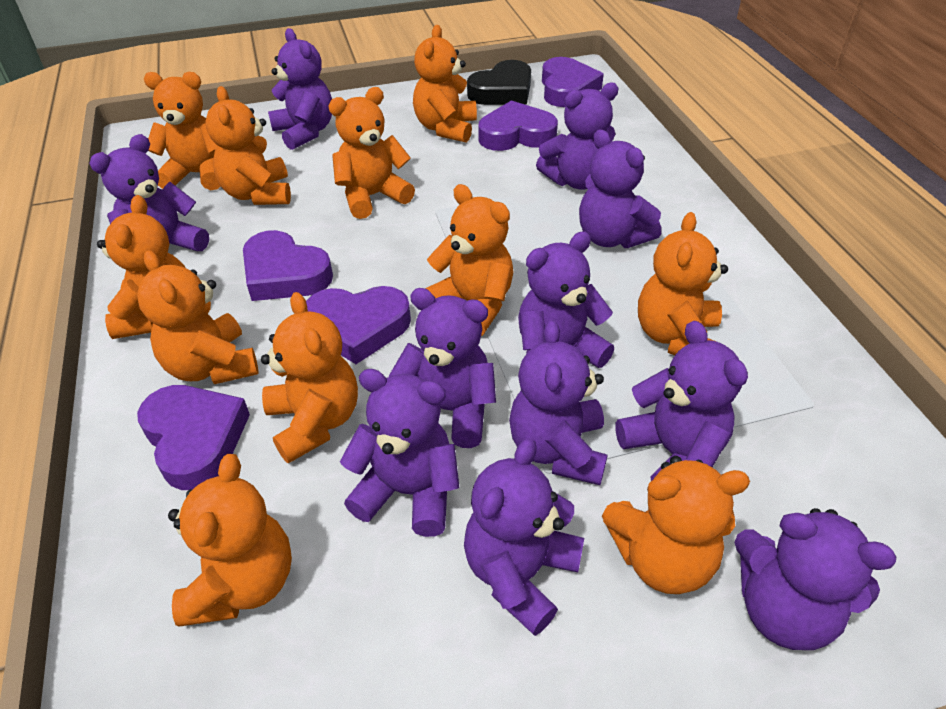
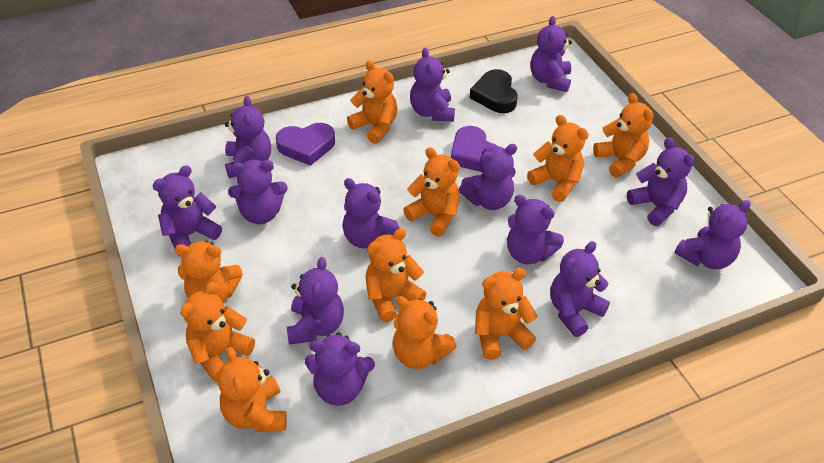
orange teddy bear: [97,195,186,339] [137,250,259,384] [144,72,221,190] [168,454,292,627] [205,86,291,205] [261,292,358,463] [328,87,415,219] [413,25,477,143] [425,184,514,336] [602,456,750,594] [638,212,728,355] = 11 -> [174,241,243,303] [180,282,255,382] [218,347,287,432] [347,61,397,144] [366,228,427,322] [393,296,457,369] [403,147,460,237] [475,268,537,360] [527,115,589,202] [593,93,653,178] = 10
purple heart: [137,385,250,490] [243,230,333,301] [306,286,411,364] [478,100,558,151] [542,57,604,107] = 5 -> [276,123,335,166] [451,126,497,172] = 2
purple teddy bear: [89,134,209,251] [268,28,332,150] [340,369,459,537] [389,288,496,448] [464,438,584,636] [509,320,607,485] [518,231,614,368] [536,83,619,189] [579,129,661,248] [615,321,748,481] [734,508,896,650] = 11 -> [153,165,222,257] [225,96,271,178] [228,160,288,224] [287,257,344,345] [305,332,375,406] [342,178,400,248] [410,48,455,122] [459,144,517,210] [507,195,564,264] [530,16,572,92] [550,241,610,337] [627,138,695,226] [675,200,751,269] = 13

